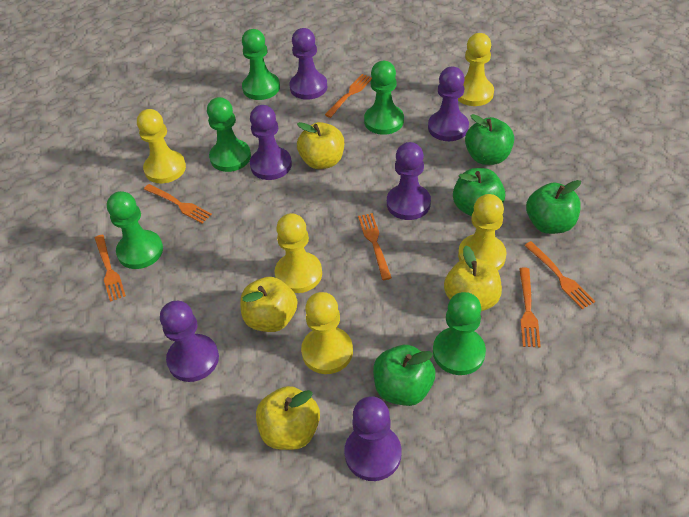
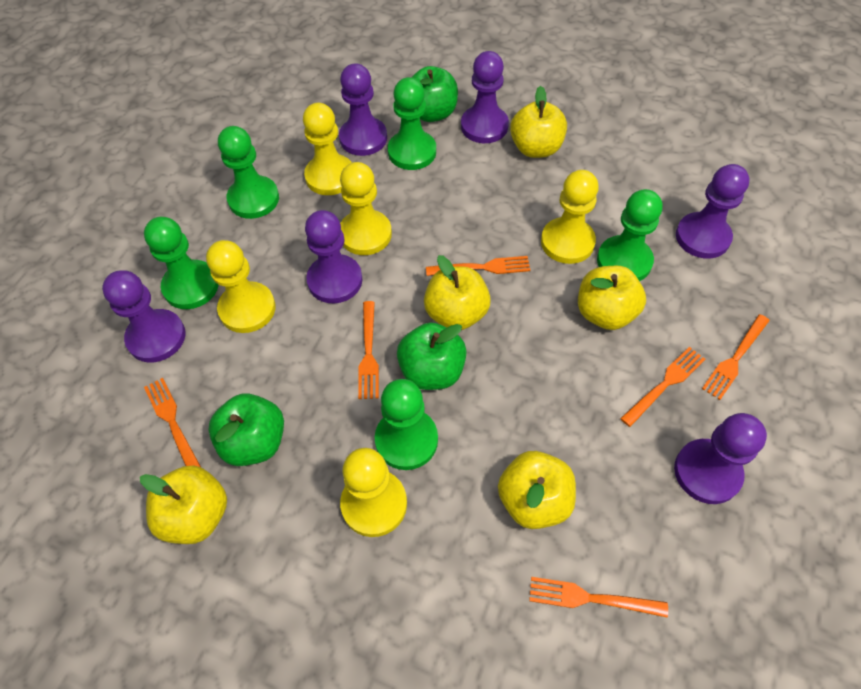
green apple: [373,345,435,406] [453,168,505,217] [465,114,514,165] [526,180,581,234] = 4 -> [208,393,284,466] [397,323,467,390] [411,66,458,122] = 3
yellow apple: [240,277,297,332] [256,386,320,450] [297,122,344,169] [444,246,502,311] = 4 -> [140,465,227,544] [424,255,491,330] [498,451,576,529] [510,86,567,158] [578,266,646,330] = 5

